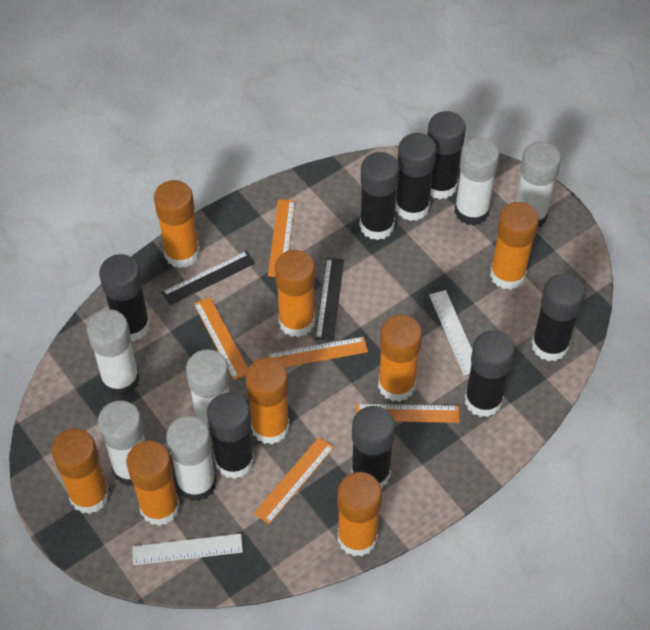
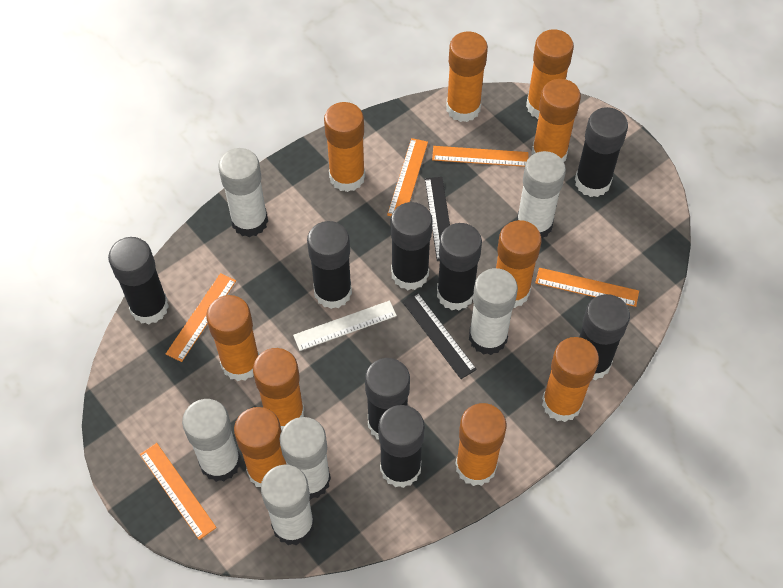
orange glue stick: [51,428,110,514] [126,440,180,526] [154,180,200,268] [245,358,290,445] [275,250,315,337] [337,472,382,557] [378,315,422,402] [490,202,539,290] = 8 -> [206,295,259,381] [234,407,286,487] [253,348,305,430] [324,102,365,192] [446,31,488,122] [456,403,507,486] [496,220,542,308] [526,29,574,119] [531,79,581,162] [542,337,599,422] = 10
white ruler: [132,534,243,565] [429,290,472,375] = 2 -> [293,300,397,351] = 1

